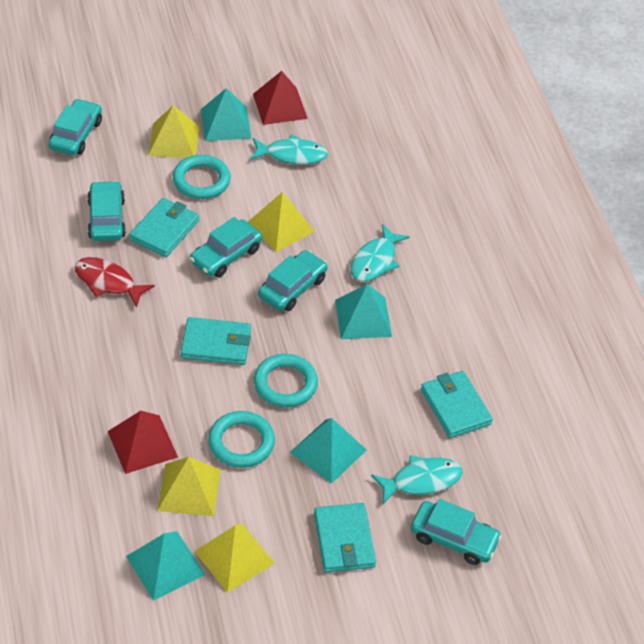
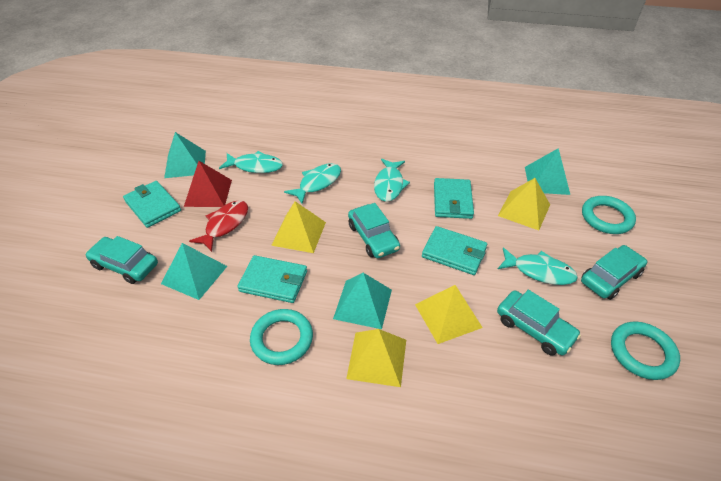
red pyramid: [108,411,178,474] [253,71,308,125] = 2 -> [184,161,232,207] = 1
turquoise car: [49,99,102,156] [87,181,126,241] [190,217,262,278] [258,250,328,311] [411,499,502,565] = 5 -> [86,236,158,284] [348,203,400,258] [497,290,581,356] [581,245,647,300] = 4
turquoise fish: [250,134,328,165] [351,224,410,282] [371,455,463,504] = 3 -> [219,151,283,173] [284,163,341,204] [374,159,410,202] [498,247,578,285] = 4

